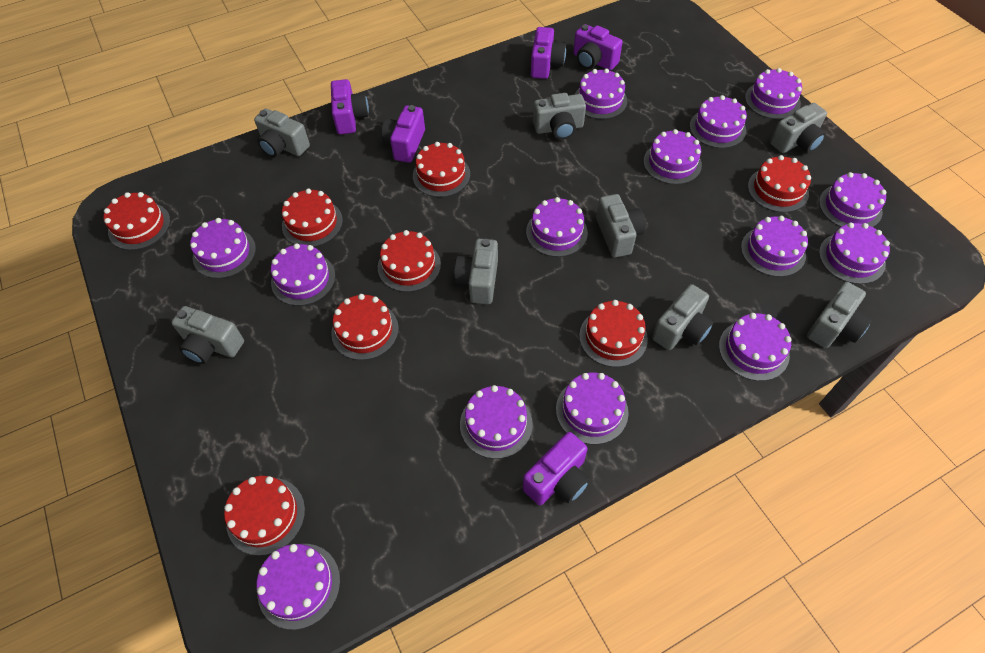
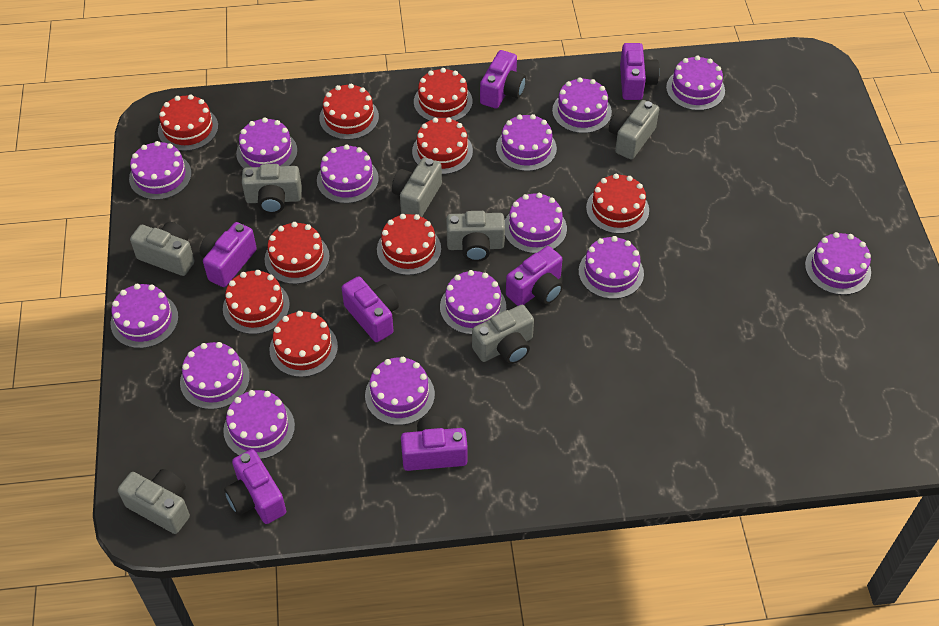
grey camera: [171,306,244,364] [254,109,310,157] [454,239,498,304] [533,93,586,140] [596,194,646,258] [652,284,714,350] [770,103,827,153] [807,282,872,348] = 8 -> [118,469,190,534] [130,222,195,276] [242,164,302,214] [392,158,442,217] [446,211,505,262] [472,305,534,364] [609,100,659,160] = 7
purple camera: [331,79,369,134] [381,105,425,162] [523,432,590,505] [531,27,566,79] [573,24,622,70] = 5 -> [200,222,257,287] [224,449,286,524] [342,276,399,342] [401,416,468,471] [480,50,526,109] [506,246,563,306] [620,43,660,100] = 7
red cake: [104,192,170,250] [224,476,305,556] [282,189,343,247] [331,294,399,360] [378,230,441,292] [413,142,470,197] [579,300,648,367] [748,155,811,212] = 8 -> [158,95,218,151] [223,270,290,334] [264,222,330,284] [270,311,338,377] [319,84,379,140] [377,214,441,275] [412,117,473,174] [414,68,473,121] [586,174,649,234] = 9

